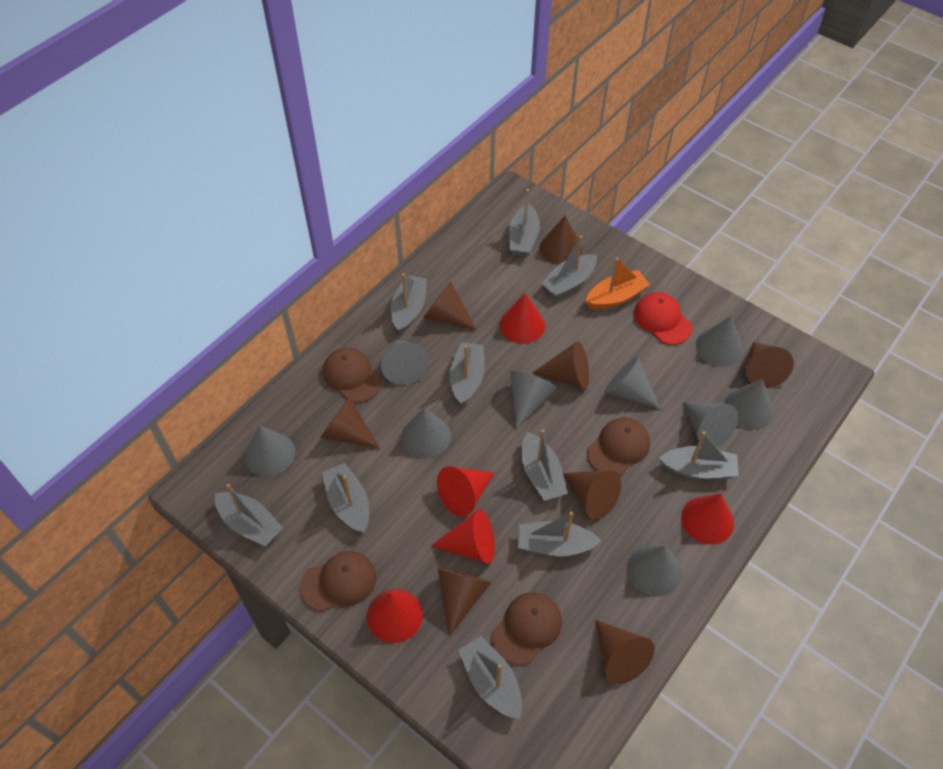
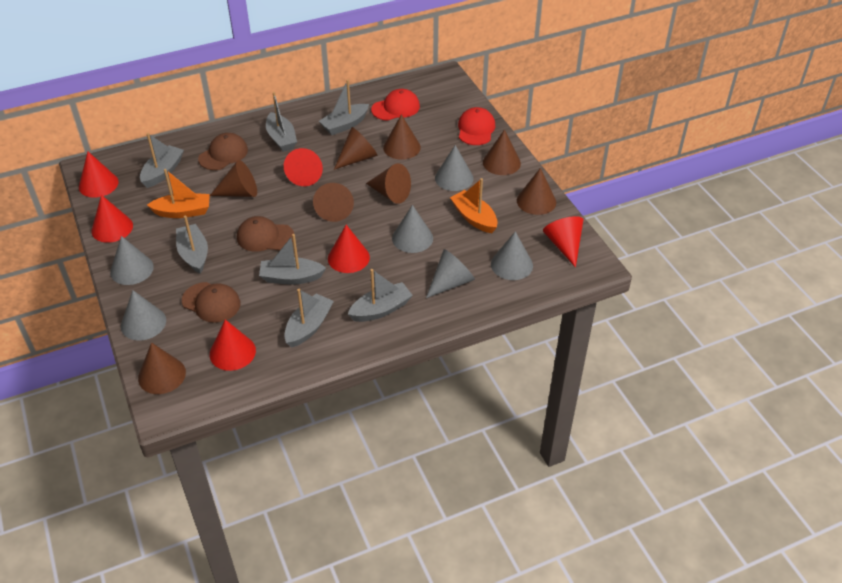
brown cap: [300,551,377,612] [323,347,382,403] [492,592,562,665] [587,417,650,475] = 4 -> [182,282,241,323] [198,133,248,170] [237,216,294,252] = 3
grey boat: [215,483,283,547] [322,463,369,533] [391,273,427,334] [449,342,485,406] [458,636,522,719] [508,189,540,257] [518,511,601,556] [522,429,567,501] [541,235,597,299] [659,431,739,480] = 10 -> [140,133,184,188] [176,216,208,274] [259,234,326,285] [266,92,297,152] [284,289,334,348] [319,80,369,135] [348,269,413,322] = 7
grey cone: [245,426,295,477] [381,340,429,385] [401,407,451,458] [510,371,557,430] [605,356,661,410] [627,545,681,596] [683,402,738,447] [696,316,743,367] [724,379,773,430] = 9 -> [110,236,154,285] [121,290,166,340] [392,205,433,253] [426,249,475,298] [435,145,473,191] [491,231,533,280] = 6
orange boat: [585,258,650,309] = 1 -> [147,169,210,218] [450,178,498,233] = 2
red cap: [634,292,692,345] = 1 -> [371,89,420,121] [458,107,495,145] = 2
red cone: [367,589,423,643] [431,509,495,564] [437,466,494,517] [500,293,545,343] [681,493,734,544] = 5 -> [79,151,119,198] [91,195,133,243] [210,319,256,371] [284,148,323,186] [328,225,370,273] [543,216,584,267] = 6

